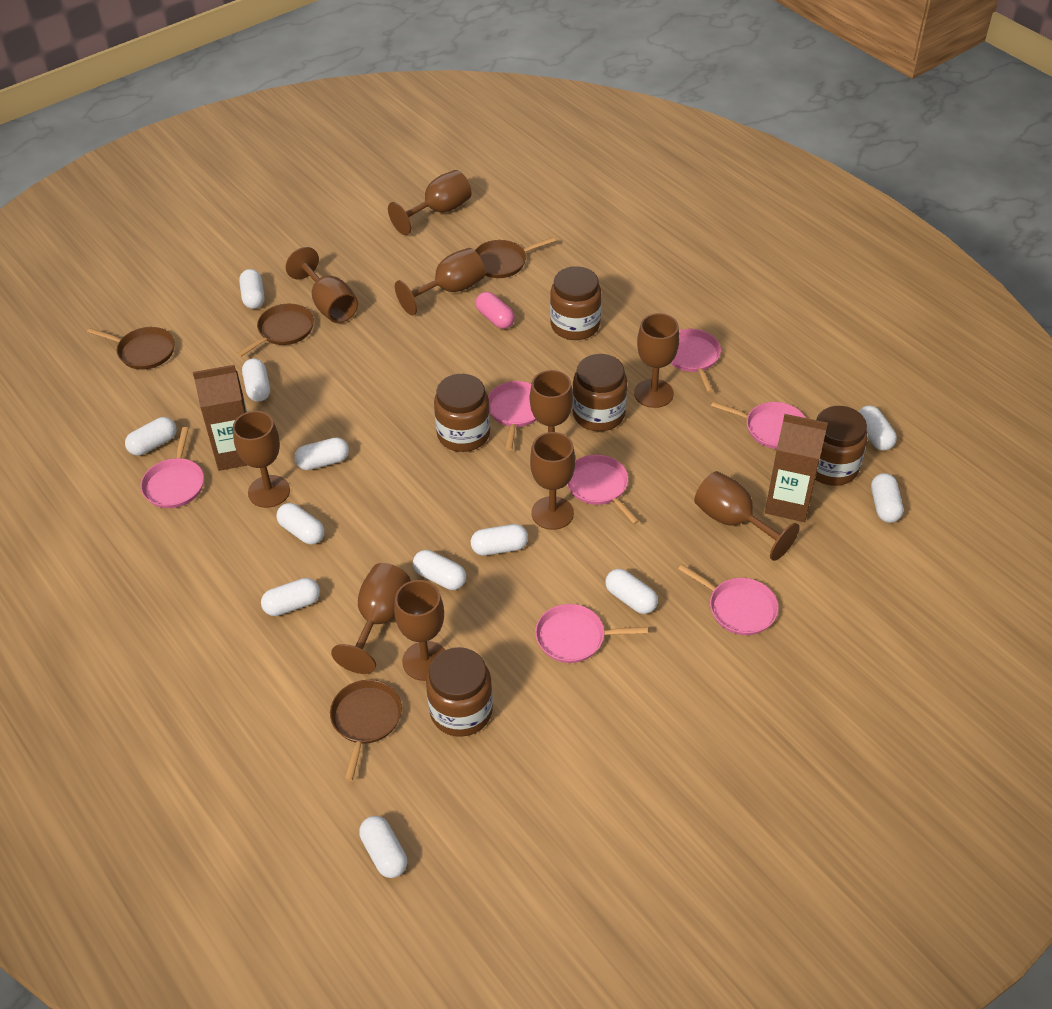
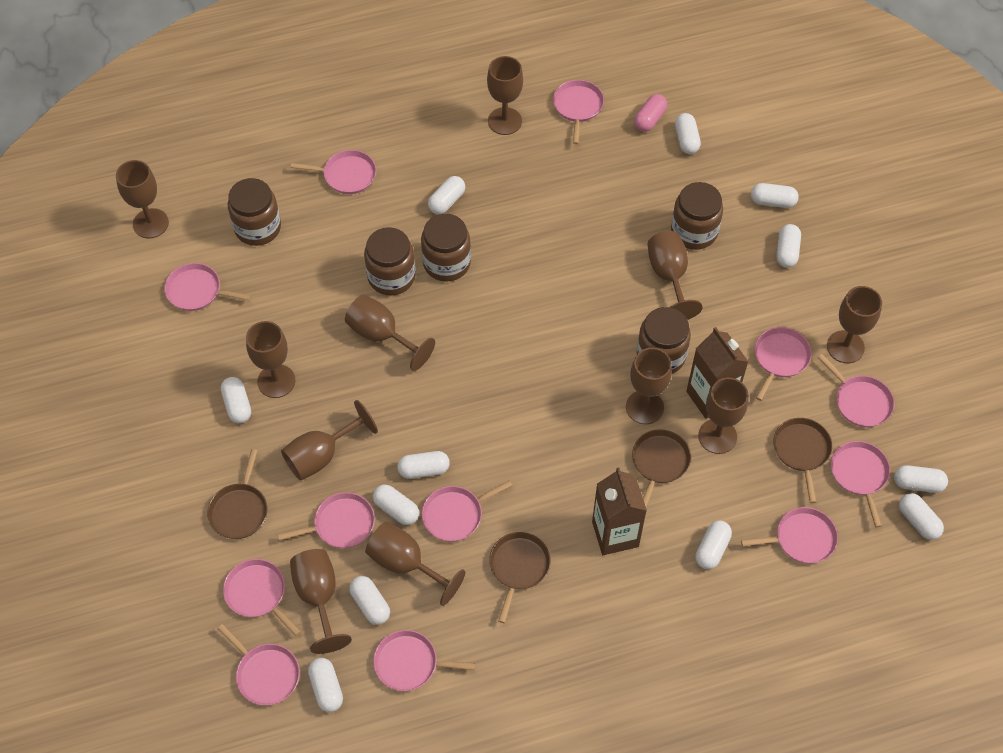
brown goblet: [233,411,290,508] [286,247,358,323] [331,563,411,674] [388,170,472,235] [394,580,445,681] [395,248,485,315] [530,370,573,450] [530,432,575,530] [634,313,679,408] [694,471,800,561] = 10 -> [116,160,169,239] [246,321,295,398] [281,400,378,481] [290,549,352,654] [345,295,435,371] [365,522,465,606] [487,56,523,135] [626,348,672,424] [647,231,703,320] [698,378,748,454] [827,286,882,363] = 11
pink pan: [141,427,204,508] [488,381,537,451] [535,604,648,663] [567,455,639,524] [670,329,721,393] [678,564,779,635] [711,402,806,449] = 7 -> [164,263,251,311] [218,624,300,706] [223,559,301,636] [278,492,375,548] [291,150,376,194] [373,630,476,691] [422,480,512,542] [553,80,604,144] [741,507,838,564] [755,327,812,401] [818,354,895,427] [831,441,890,527] = 12

